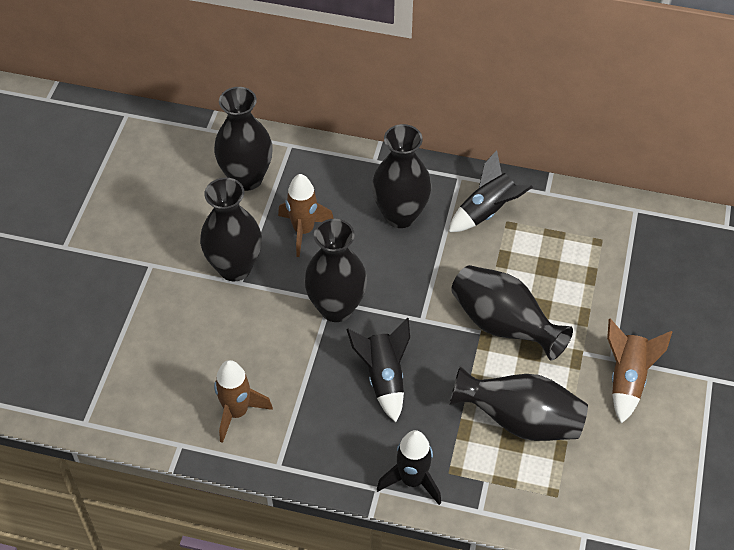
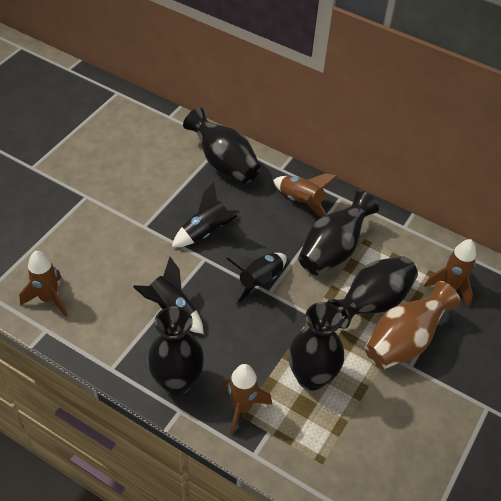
black vase: [200,177,262,281] [214,87,273,191] [304,219,367,322] [372,124,431,228] [449,366,588,441] [451,265,573,361] = 6 -> [147,306,204,395] [183,107,261,184] [288,302,344,391] [298,191,379,275] [327,256,418,329] = 5
brown rocket: [214,360,273,443] [278,174,334,257] [607,319,672,424] = 3 -> [19,251,67,317] [221,364,272,436] [273,174,338,217] [424,239,476,307] = 4
brown vase: none = 0 -> [365,281,461,369] = 1

